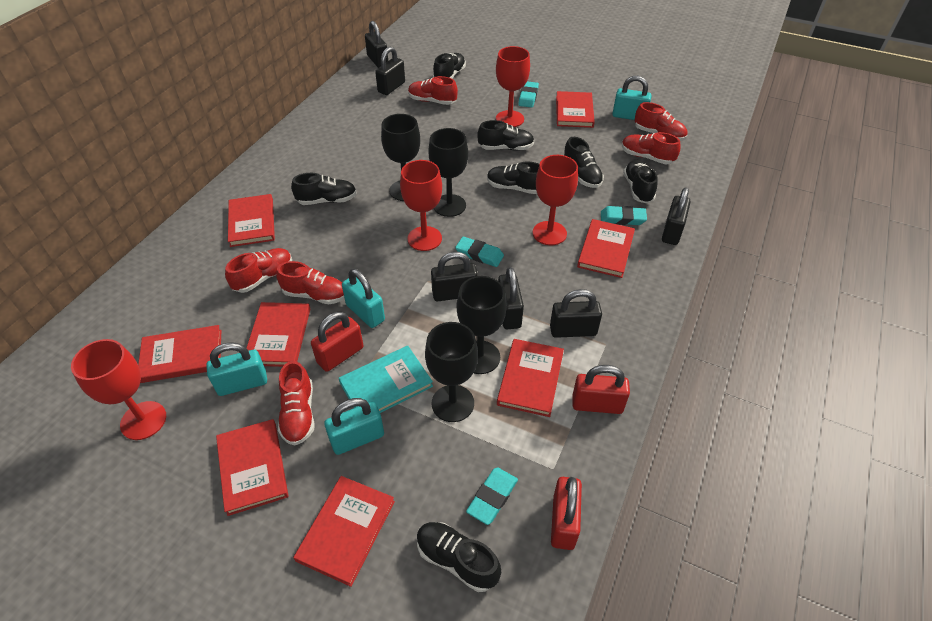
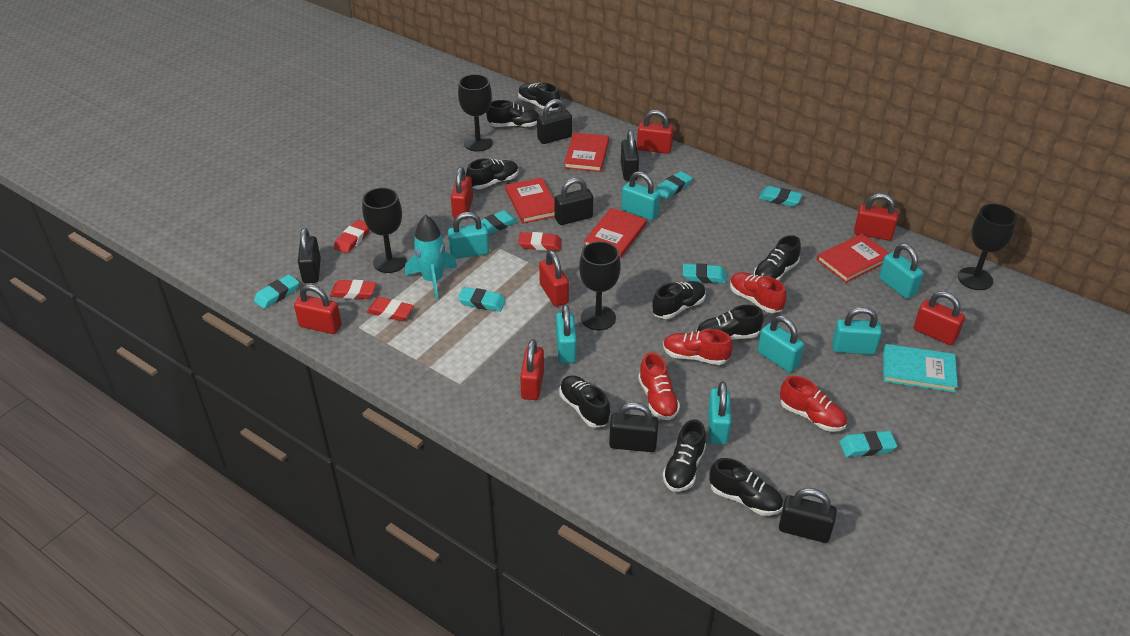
black shoe: [291,173,357,205] [417,522,501,592] [433,53,466,78] [477,120,534,150] [487,162,539,194] [564,137,604,188] [623,160,658,203] = 7 -> [466,158,519,189] [486,100,539,128] [518,82,560,111] [560,375,610,428] [652,281,706,319] [663,419,706,492] [696,305,764,340] [709,458,783,516] [754,235,801,280] = 9
red book: [138,325,221,383] [216,419,288,516] [228,194,275,247] [247,302,310,367] [293,476,395,587] [497,339,564,417] [556,91,595,128] [577,219,635,278] = 8 -> [505,178,555,224] [564,132,609,172] [584,208,647,258] [817,233,889,283] = 4
red eraser: none = 0 -> [330,280,376,299] [334,220,370,253] [367,297,414,321] [518,232,562,251] = 4
red goblet: [71,339,166,440] [400,160,442,251] [496,46,530,127] [533,155,578,246] = 4 -> none = 0
red padlock: [311,312,364,372] [551,477,582,550] [572,365,630,414] = 3 -> [294,284,342,334] [451,167,473,219] [520,339,544,400] [539,250,569,307] [637,110,674,154] [854,193,899,241] [914,291,965,345] = 7
red shoe: [225,248,292,293] [276,261,345,304] [278,361,315,445] [408,76,458,105] [622,132,681,164] [634,102,687,141] = 6 -> [638,352,680,420] [663,329,733,365] [730,272,786,313] [780,376,847,432] = 4
turquoise eraser: [455,237,504,267] [466,467,518,525] [518,81,539,108] [601,206,647,225] = 4 -> [254,274,299,309] [458,287,506,312] [475,210,518,235] [655,171,692,199] [683,263,726,283] [759,186,802,207] [839,431,897,457] = 7
turquoise padlock: [206,342,267,396] [324,398,384,455] [342,269,385,328] [612,76,651,120] = 4 -> [448,212,489,259] [556,304,577,363] [621,171,660,220] [708,382,731,444] [758,315,804,372] [832,307,882,355] [879,244,923,299] = 7
turquoise rocket: none = 0 -> [405,215,457,300] = 1

